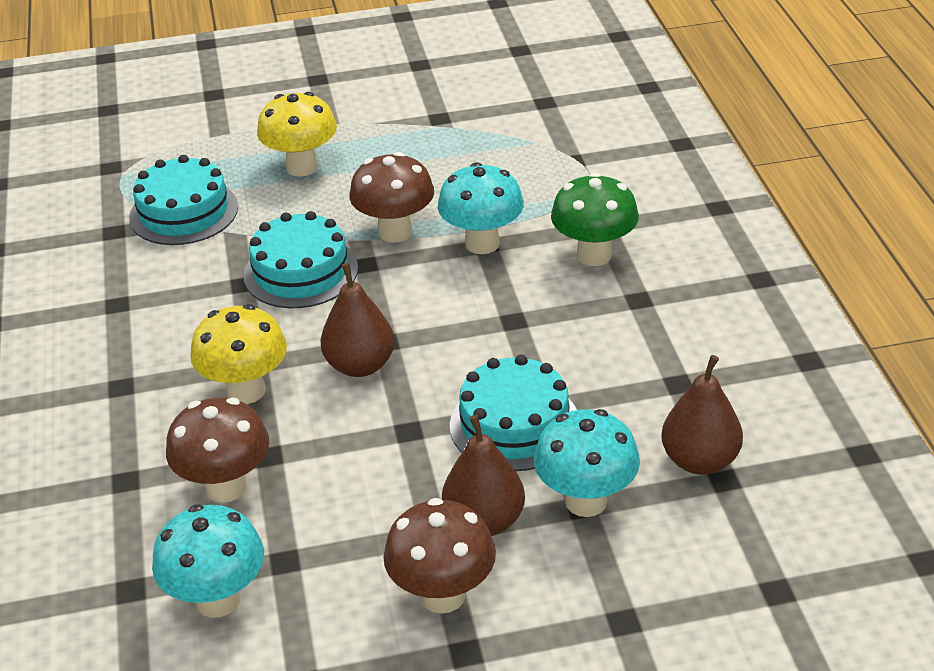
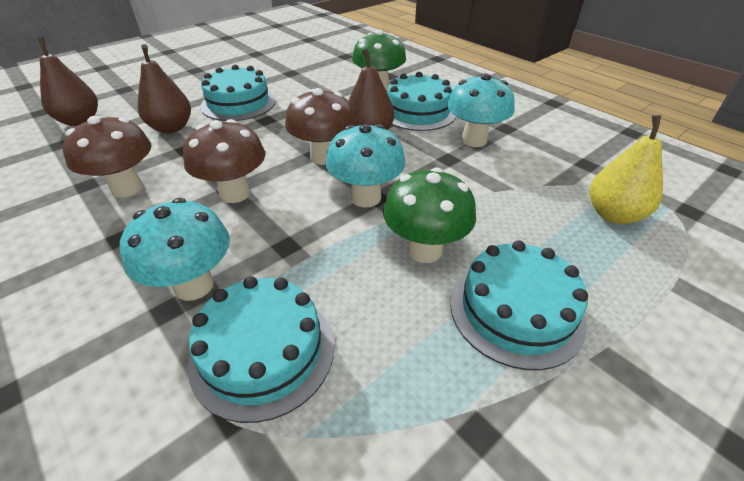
green mushroom: [551,173,639,266] = 1 -> [352,30,406,91] [383,168,476,263] = 2
turquoise cake: [129,155,238,245] [243,211,358,308] [450,355,577,471] = 3 -> [188,276,334,423] [200,65,276,121] [388,72,456,131] [450,240,588,370] = 4
yellow mushroom: [190,304,287,404] [257,92,337,177] = 2 -> none = 0
yellow pear: none = 0 -> [590,115,663,224] = 1

